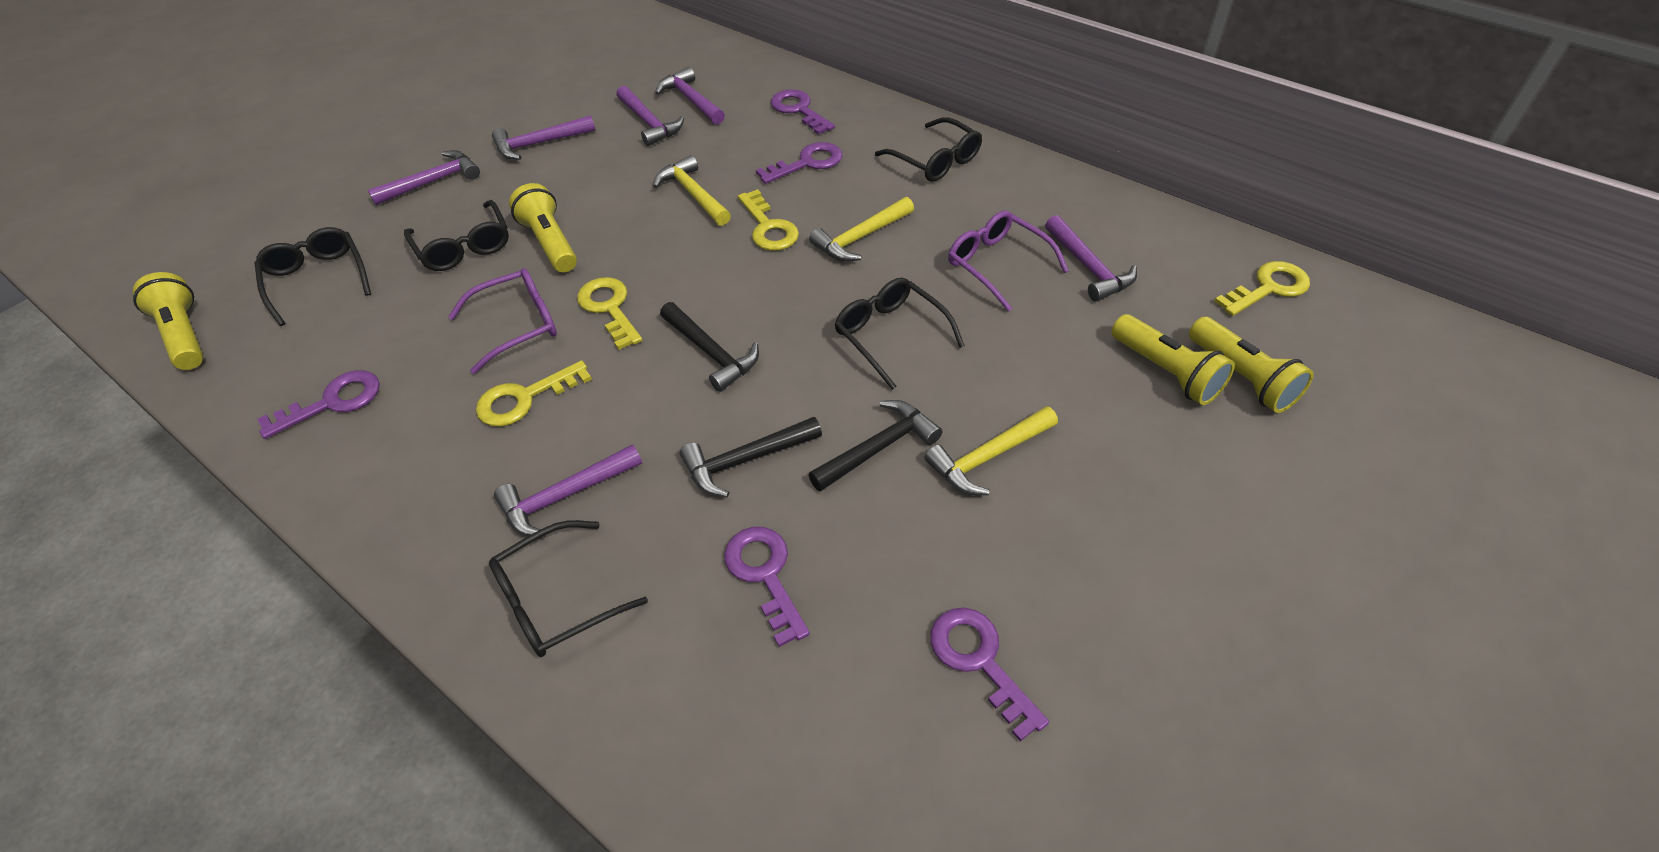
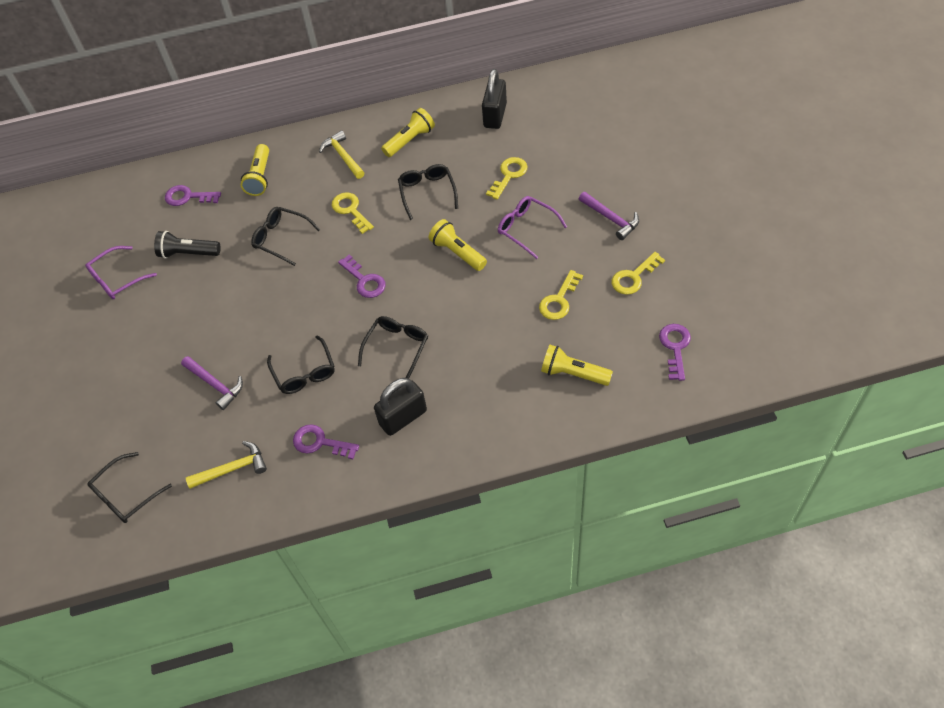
black flashlight: none = 0 -> [154,231,221,259] = 1
black hammer: [660,302,759,392] [680,417,822,497] [808,400,942,492] = 3 -> none = 0
black padlock: none = 0 -> [374,378,427,436] [482,69,507,129] = 2
purple hammer: [368,150,480,205] [492,115,595,160] [494,444,642,537] [616,86,684,146] [655,67,725,125] [1045,215,1137,301] = 6 -> [181,356,243,410] [579,192,639,240] = 2
purple key: [257,370,380,439] [724,527,810,647] [756,142,843,184] [771,89,835,135] [930,608,1049,742] = 5 -> [165,185,221,206] [293,424,359,459] [338,255,386,298] [659,324,691,381] = 4
yellow hammer: [653,155,731,226] [809,197,914,262] [924,406,1058,495] = 3 -> [186,441,267,489] [319,130,364,179] = 2

